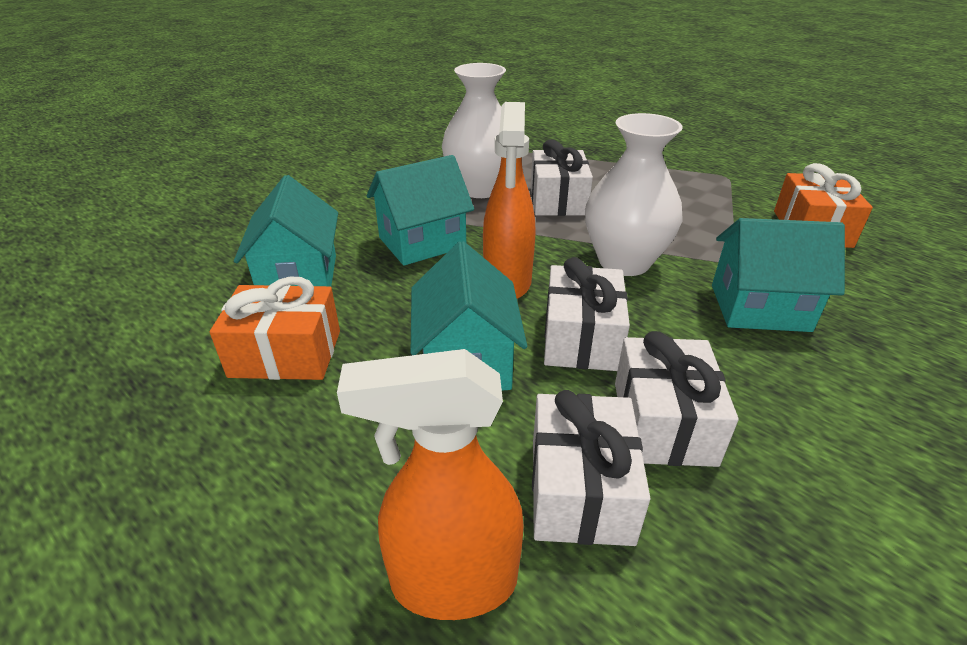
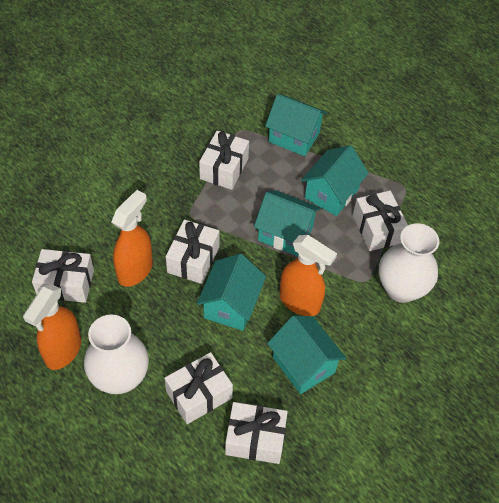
orange gift: [210,277,340,380] [774,163,873,248] = 2 -> none = 0
orange spray bottle: [337,349,524,620] [483,102,535,299] = 2 -> [23,284,81,370] [111,190,153,287] [280,235,337,316] = 3
turquoise house: [234,175,338,287] [367,155,474,266] [411,241,527,390] [712,218,845,332] = 4 -> [197,254,266,331] [254,190,321,256] [265,94,327,156] [267,316,346,394] [301,145,369,216] = 5
white gift: [531,139,593,216] [532,390,651,546] [544,257,630,371] [615,331,739,467] = 4 -> [32,249,94,303] [164,352,233,424] [166,220,219,284] [199,131,249,190] [225,402,288,464] [353,191,408,251] = 6

